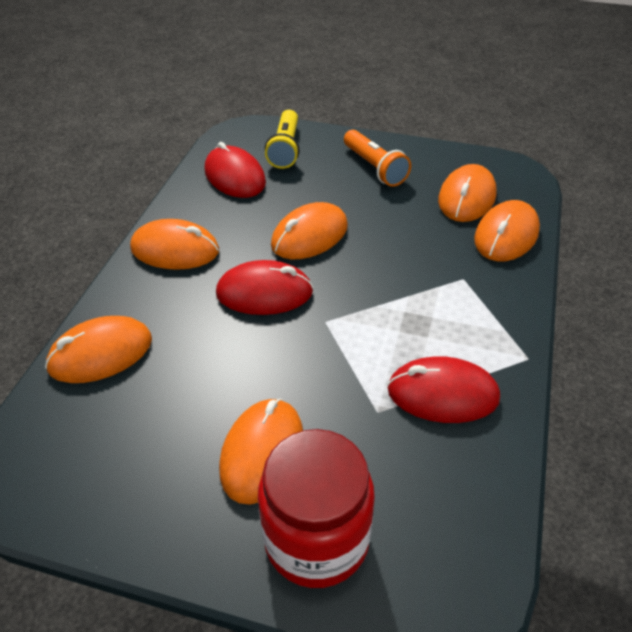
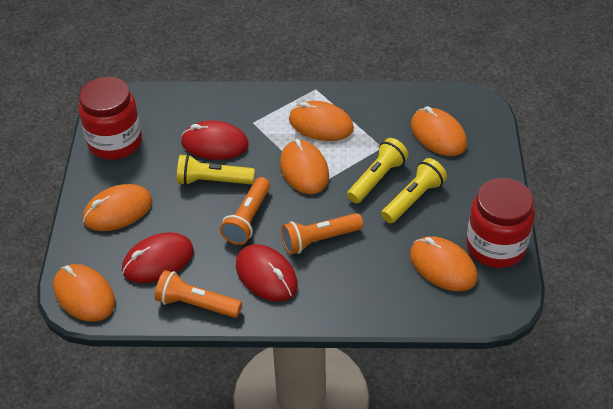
orange flashlight: [344,130,411,187] = 1 -> [155,270,242,318] [220,177,270,245] [281,213,363,255] = 3
red jar: [258,429,375,588] = 1 -> [79,77,142,160] [466,178,535,268] = 2
yellow flashlight: [265,110,300,169] = 1 -> [177,154,255,185] [347,138,409,204] [381,158,447,223] = 3

